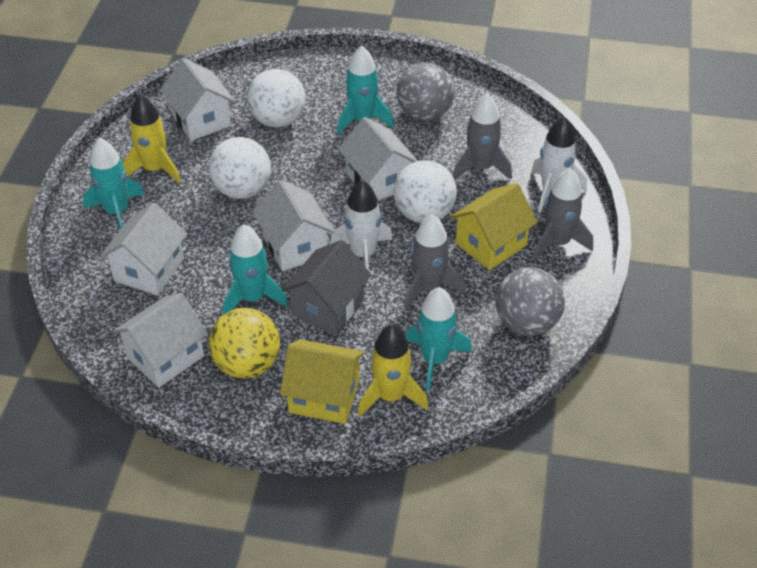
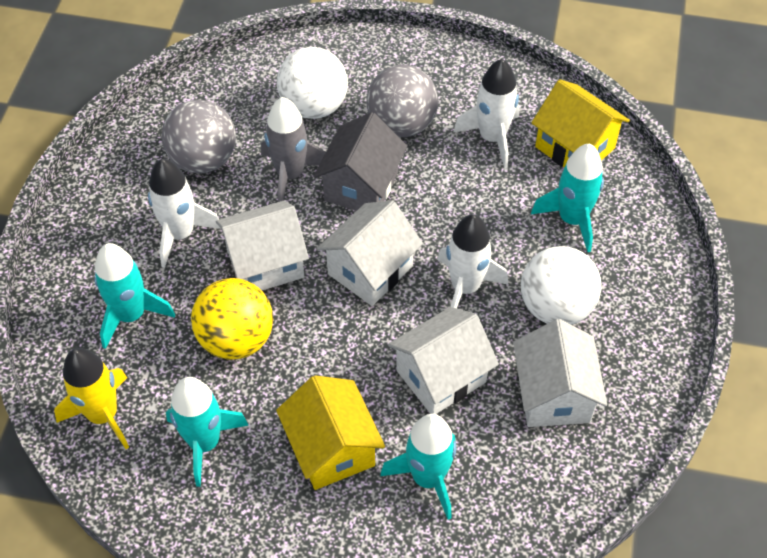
grey rocket: [405,214,465,311] [453,93,512,180] [533,168,593,261] = 3 -> [261,97,326,202] = 1
white ball: [209,137,271,199] [247,69,306,128] [394,160,457,223] = 3 -> [277,47,348,119] [521,246,601,325] = 2
white house: [100,203,187,295] [113,293,208,388] [160,58,235,141] [253,180,334,271] [338,117,418,201] = 5 -> [216,200,309,290] [317,200,423,306] [388,307,499,414] [513,319,607,427] = 4
white rocket: [330,180,393,281] [531,116,587,213] = 2 -> [148,159,221,268] [437,214,508,308] [453,59,519,168] = 3
yellow rocket: [122,95,181,184] [358,324,428,417] = 2 -> [54,348,129,449] = 1

